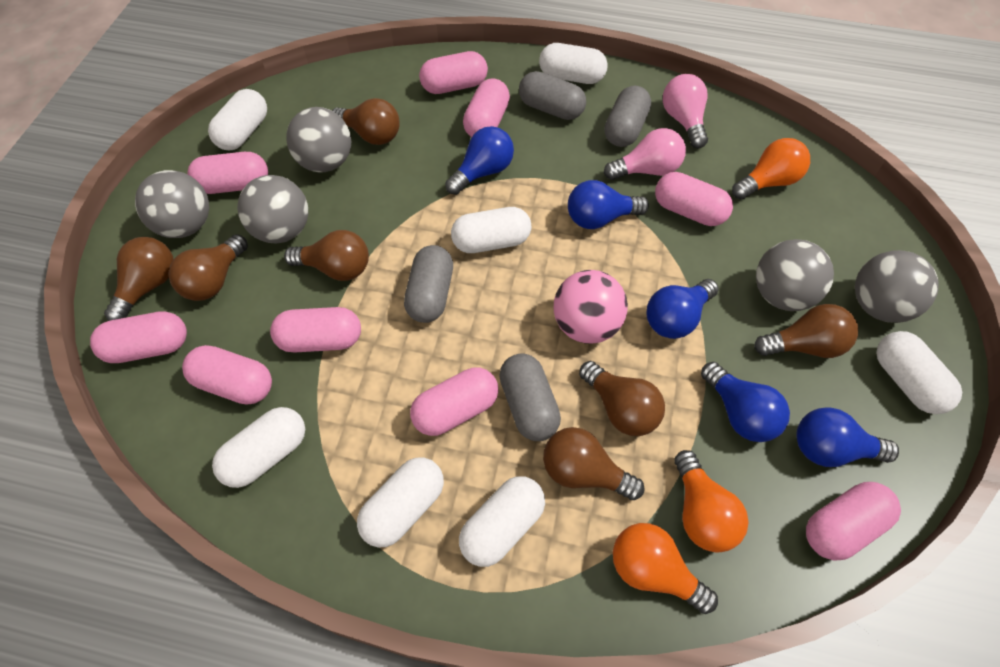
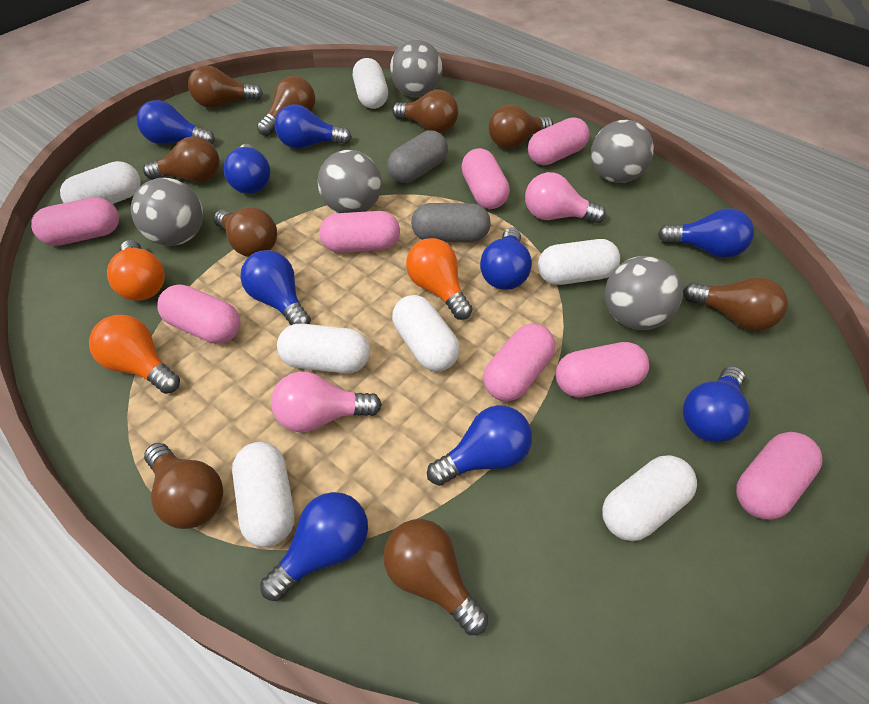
blue light bulb: [445,126,514,195] [568,180,649,229] [646,279,719,339] [701,362,790,442] [796,407,899,467] = 5 -> [137,100,215,145] [224,144,270,194] [240,250,311,325] [260,492,368,601] [275,104,352,149] [427,405,532,486] [480,228,532,290] [658,208,754,258] [683,366,750,443] = 9
brown light bulb: [104,237,174,321] [169,234,248,301] [284,230,369,281] [332,98,400,145] [543,427,645,500] [579,361,665,436] [754,304,858,358] = 7 -> [143,136,220,183] [144,443,223,529] [188,65,263,108] [213,207,277,257] [257,76,315,136] [383,519,488,635] [392,89,459,133] [489,104,553,149] [683,277,788,331] = 9
grey capsule: [404,245,453,323] [499,353,561,441] [519,71,586,120] [605,85,651,147] = 4 -> [387,131,448,183] [411,203,491,242] = 2
pink ball: [554,270,628,344] = 1 -> none = 0
pink capsule: [90,311,187,363] [182,345,272,404] [187,152,268,194] [270,307,361,352] [410,367,499,436] [419,51,488,94] [463,78,510,137] [655,172,733,226] [806,482,901,561] = 9 -> [31,197,119,246] [157,285,241,344] [319,211,400,253] [461,148,510,209] [483,324,555,401] [528,117,589,165] [556,342,649,397] [736,432,822,520] = 8

